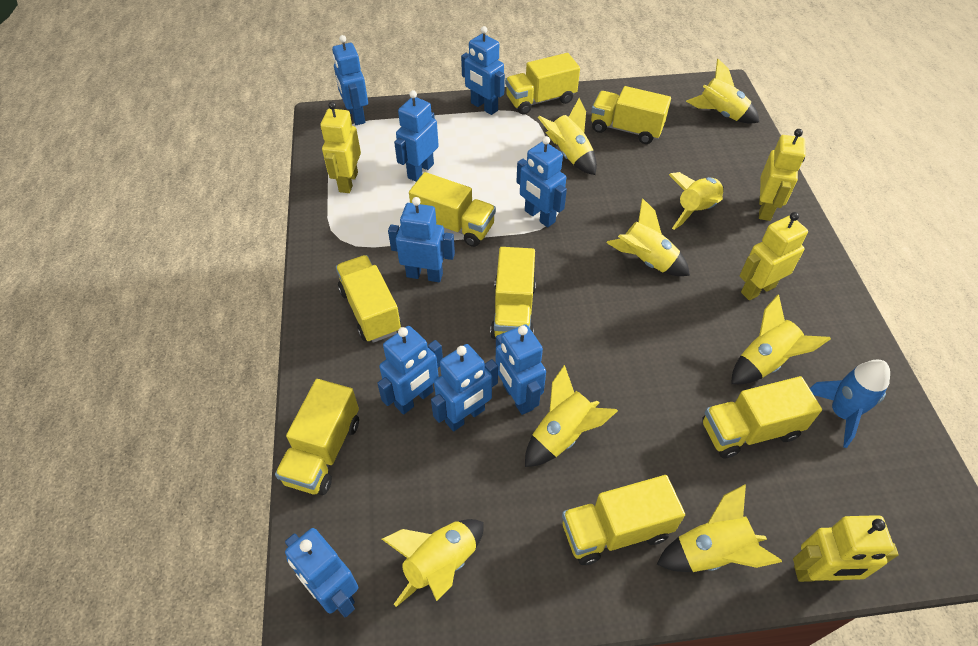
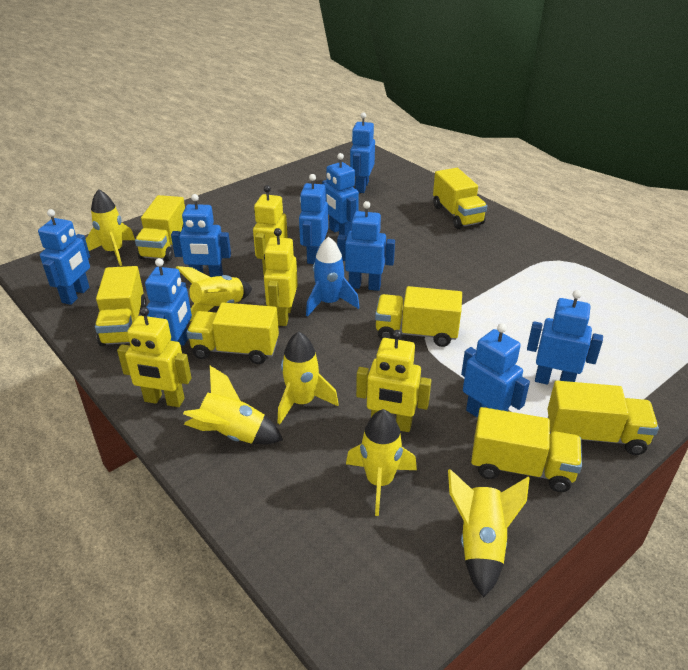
yellow rocket: [382,519,484,607] [525,365,618,467] [538,98,597,175] [606,198,690,276] [657,484,782,572] [669,172,724,230] [686,59,759,124] [731,295,831,384] = 8 -> [86,189,135,266] [176,266,252,322] [183,366,283,444] [278,331,339,424] [346,409,417,516] [448,469,530,597] = 6
yellow truck: [275,379,359,495] [336,255,401,343] [409,172,496,247] [490,247,536,339] [505,53,580,115] [562,475,685,565] [591,86,671,144] [702,376,822,458] = 8 -> [95,266,147,346] [135,195,185,261] [186,303,279,364] [375,286,462,347] [433,168,487,229] [471,407,582,492] [547,381,659,455] = 7

